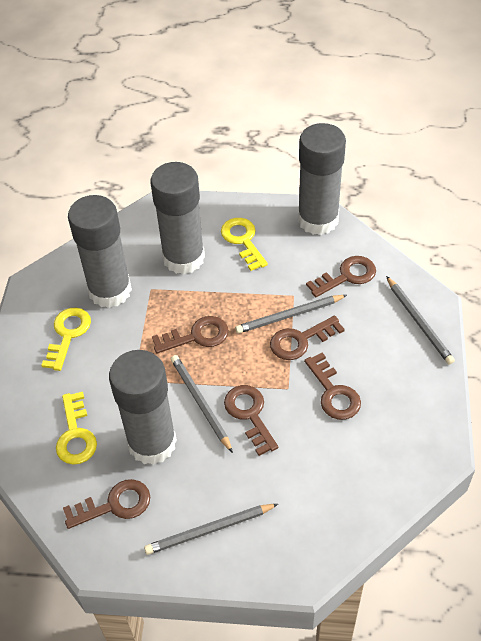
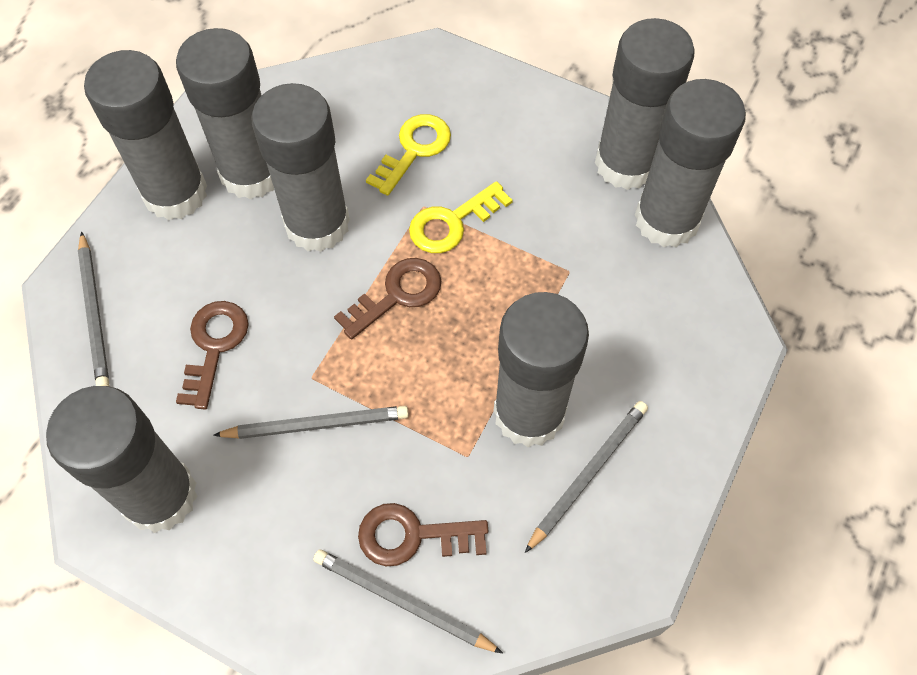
brown key: [63,479,150,529] [152,316,229,354] [224,385,278,456] [270,315,345,360] [304,353,361,420] [306,256,376,297] = 6 -> [176,301,249,410] [334,258,441,340] [358,503,488,566] = 3
grey glue stick: [68,195,132,308] [109,350,177,465] [151,162,205,274] [298,123,346,235] = 4 -> [46,386,198,533] [84,50,207,220] [176,28,274,199] [251,83,350,252] [494,292,589,447] [595,18,695,190] [635,79,746,247] = 7
yellow key: [41,308,91,371] [56,392,97,465] [221,218,268,271] = 3 -> [366,114,451,196] [409,181,513,253] = 2

